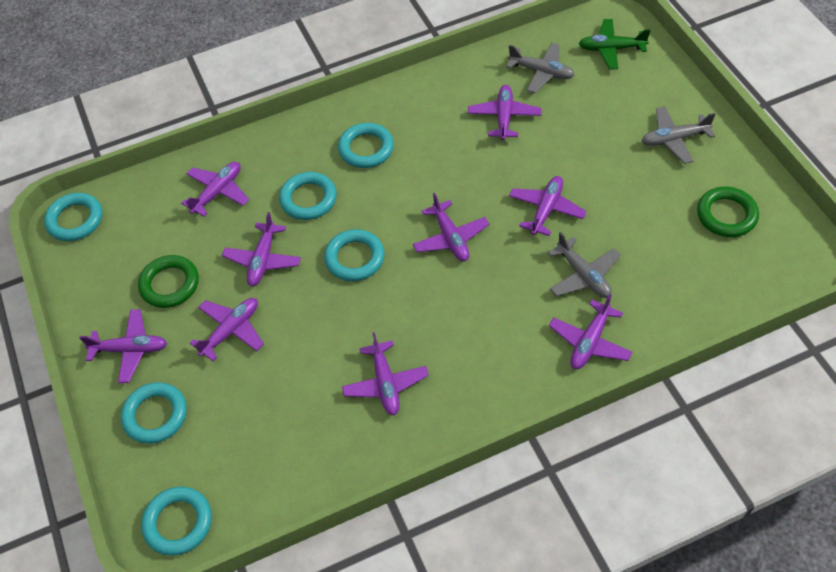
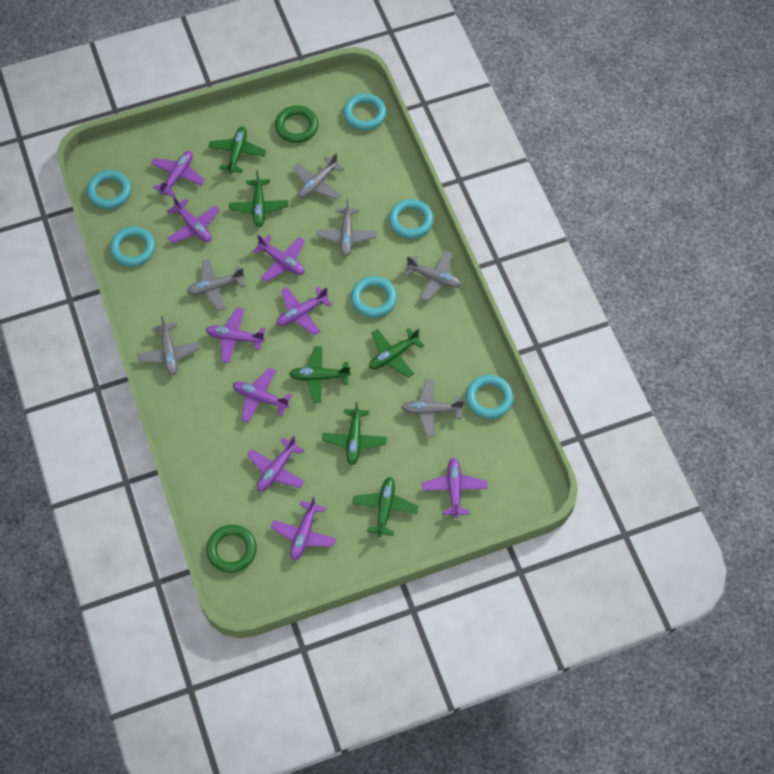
green plane: [579,19,651,69] = 1 -> [208,127,266,174] [229,171,288,227] [289,346,351,403] [322,402,387,465] [352,477,418,537] [369,328,424,378] = 6
grey plane: [506,42,574,93] [548,232,621,298] [642,106,715,164] = 3 -> [137,316,200,376] [187,259,245,311] [293,153,344,199] [317,199,377,256] [401,379,464,437] [405,251,462,301] = 6

